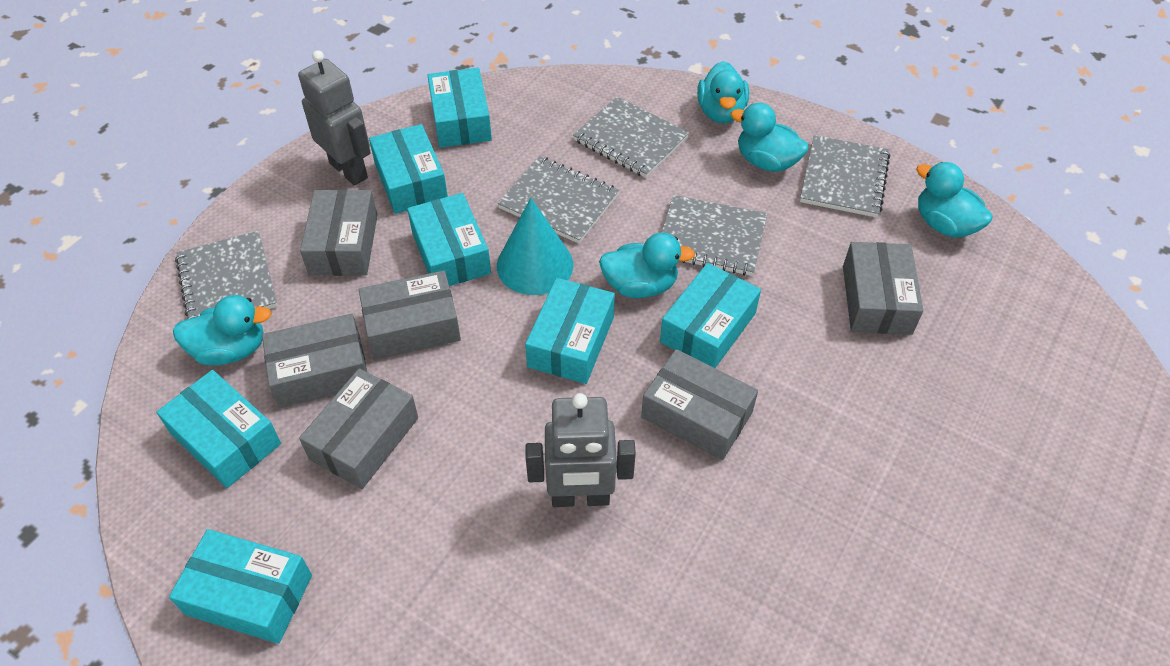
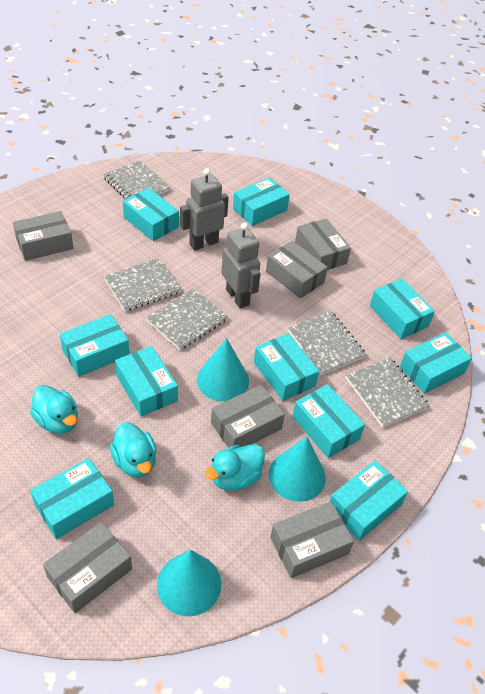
turquoise box: [156,370,281,488] [169,529,312,644] [369,124,448,214] [407,193,491,286] [427,68,492,148] [525,278,615,384] [660,263,761,368] = 7 -> [30,458,114,539] [60,314,129,377] [115,346,178,416] [123,188,179,241] [233,177,290,226] [254,333,319,401] [292,384,365,458] [329,461,408,541] [370,279,435,339] [400,333,472,394] = 10
turquoise cone: [497,198,574,295] = 1 -> [157,549,221,616] [197,338,249,402] [269,437,326,502] = 3
turquoise duck: [173,295,272,366] [599,232,695,298] [697,61,749,123] [730,103,809,172] [916,162,993,238] = 5 -> [30,385,78,434] [110,422,157,478] [205,444,265,491] = 3

